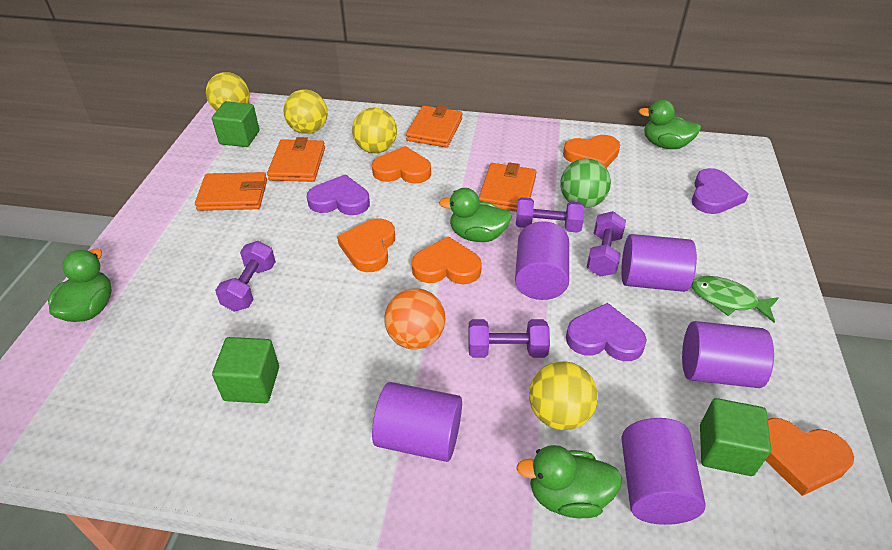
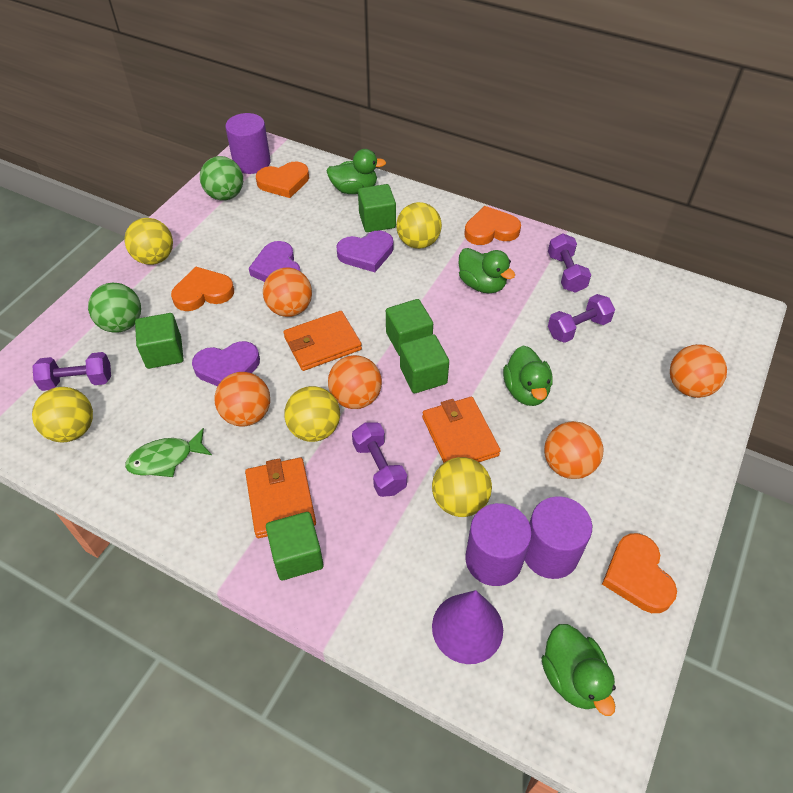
green ball: [560,158,611,208] = 1 -> [88,283,141,333] [200,156,243,200] = 2
green cube: [212,101,259,147] [212,337,279,403] [700,398,771,476] = 3 -> [135,313,183,369] [266,512,324,580] [358,184,396,232] [386,299,433,356] [400,334,449,393] = 5
orange ball: [384,288,446,350] = 1 -> [214,372,270,427] [263,268,312,317] [328,355,382,409] [544,421,603,479] [670,344,727,398] = 5
orange heart: [337,218,395,272] [372,146,431,183] [412,236,482,284] [563,135,620,168] [765,418,854,496] = 5 -> [171,267,234,311] [256,161,309,198] [464,206,521,245] [602,533,677,613] = 4
orange wallet: [195,172,267,211] [267,137,325,182] [406,105,462,147] [479,162,537,212] = 4 -> [245,457,316,538] [283,311,362,371] [422,397,501,463] = 3
purple cone: none = 0 -> [432,590,503,664] = 1
purple cylinder: [372,382,462,462] [515,221,569,300] [621,234,697,292] [621,418,706,525] [682,321,774,388] = 5 -> [225,113,271,174] [465,503,532,586] [525,496,592,579] = 3
yellow ball: [206,72,250,111] [283,89,327,134] [352,108,397,153] [529,361,598,430] = 4 -> [32,387,93,442] [124,218,173,265] [284,386,340,442] [396,202,442,249] [432,457,492,517] = 5

